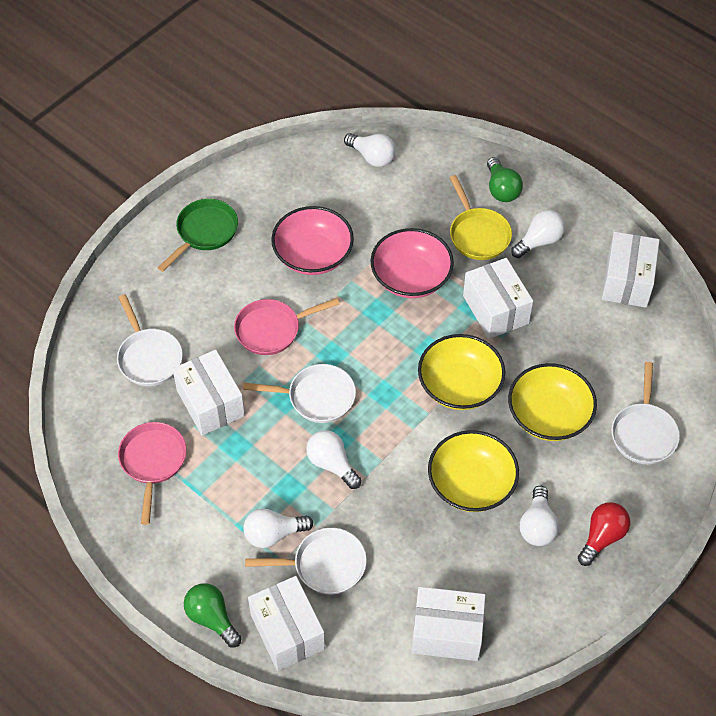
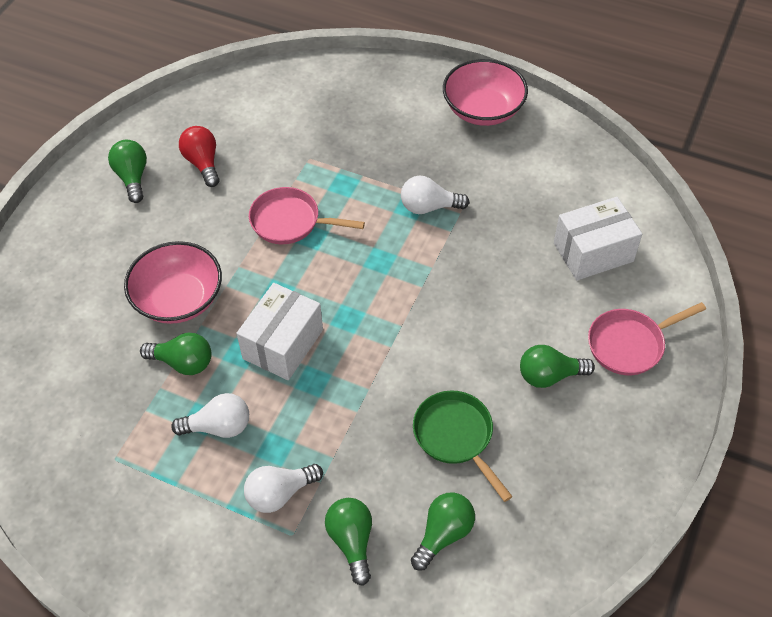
green light bulb: [184,583,242,647] [487,157,523,202] = 2 -> [108,140,147,203] [140,332,212,375] [325,498,372,586] [411,492,475,571] [520,345,595,388] = 5
white box: [172,350,245,436] [248,576,325,671] [412,587,486,661] [463,258,533,339] [602,232,660,308] = 5 -> [236,283,323,380] [554,197,642,280] = 2
white light bulb: [243,509,313,548] [306,430,361,489] [344,133,396,167] [511,210,565,258] [520,486,559,546] = 5 -> [171,393,249,438] [244,464,323,513] [401,175,469,214] = 3
white pan: [117,294,183,386] [243,364,356,423] [245,528,367,594] [611,362,680,464] = 4 -> none = 0
yellow bowl: [418,334,505,410] [428,430,519,512] [508,363,597,441] = 3 -> none = 0
yellow pan: [450,175,512,260] = 1 -> none = 0

